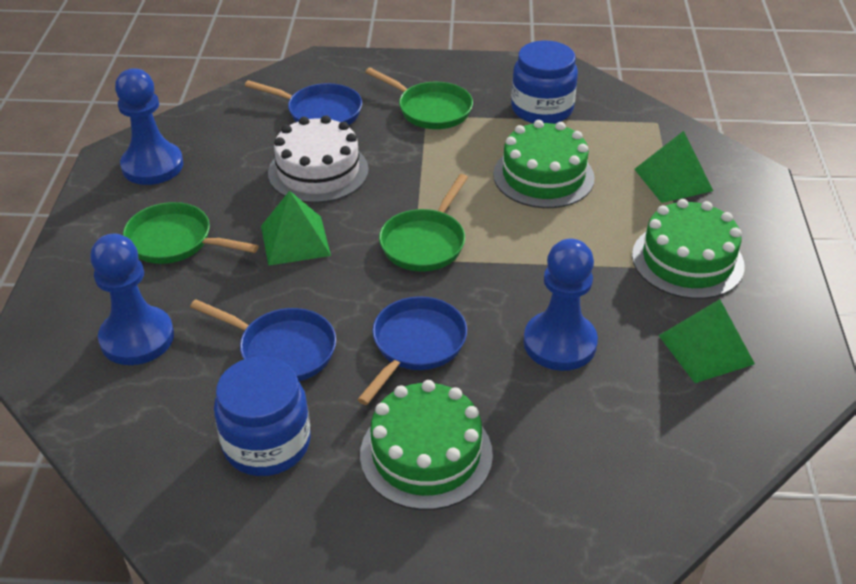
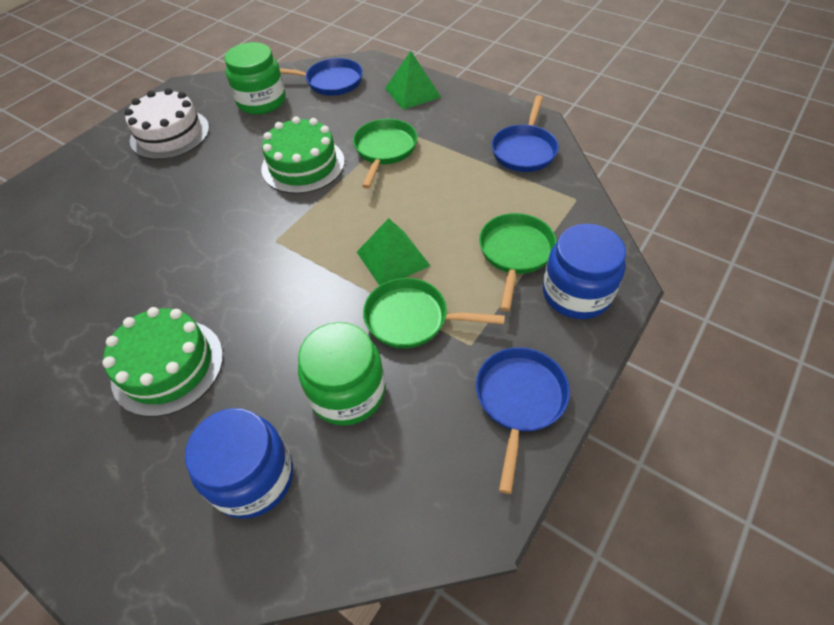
blue pawn: [90,234,174,365] [115,68,183,185] [523,239,598,371] = 3 -> none = 0
green cake: [360,380,493,510] [493,120,595,208] [632,199,745,299] = 3 -> [102,307,223,417] [261,116,345,194] = 2
green jar: none = 0 -> [225,42,286,115] [298,322,385,426] = 2
green pyramid: [261,191,331,266] [634,131,713,203] [659,299,755,383] = 3 -> [357,218,431,285] [385,51,441,110] = 2

